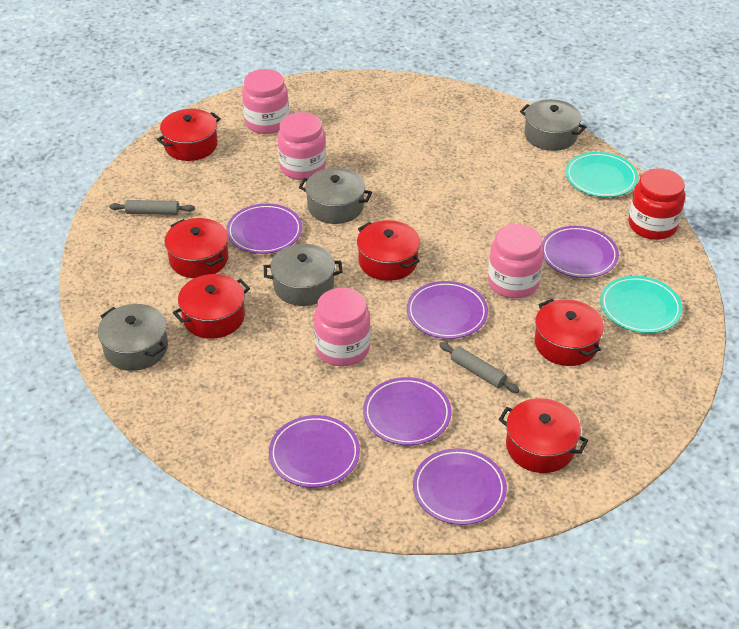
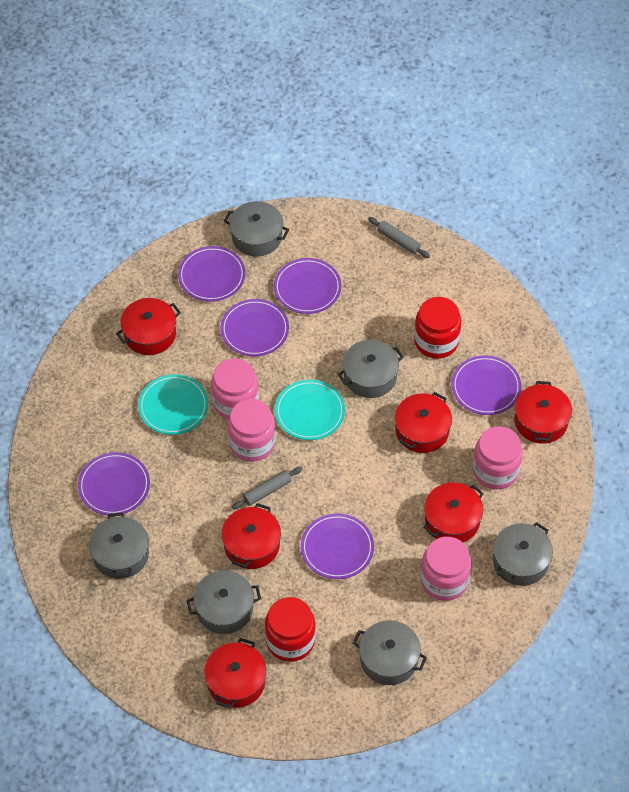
grey pot: [98,304,168,371] [264,244,342,306] [299,168,372,224] [520,99,586,151] = 4 -> [89,512,149,579] [187,570,261,634] [224,201,289,257] [338,340,404,398] [353,620,427,685] [493,522,553,586] = 6
red jar: [629,168,685,240] = 1 -> [265,597,316,662] [414,297,461,359] = 2

